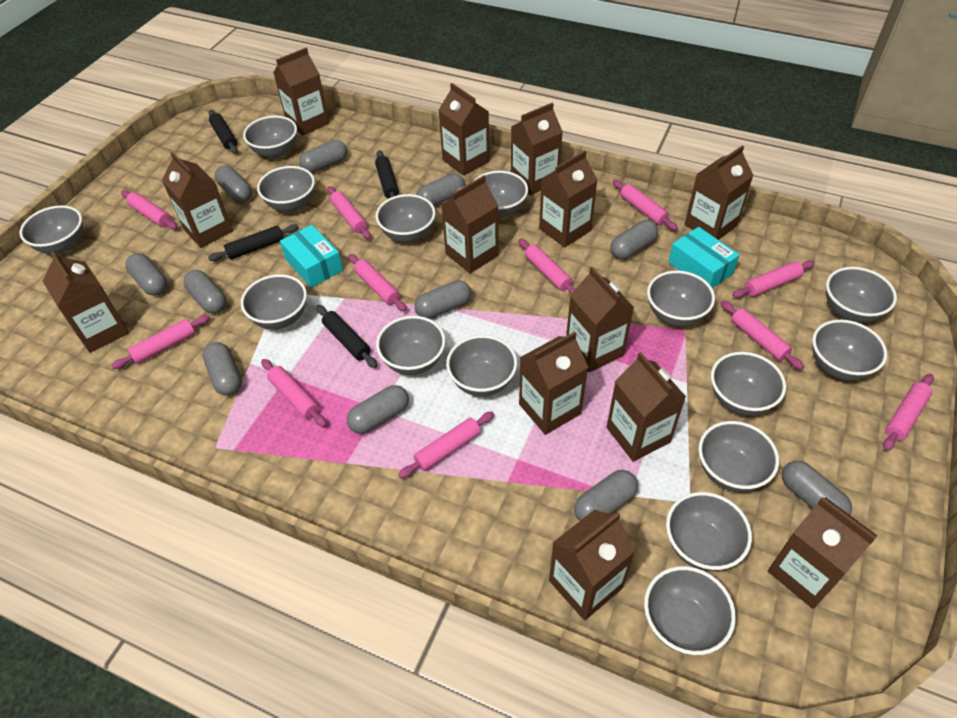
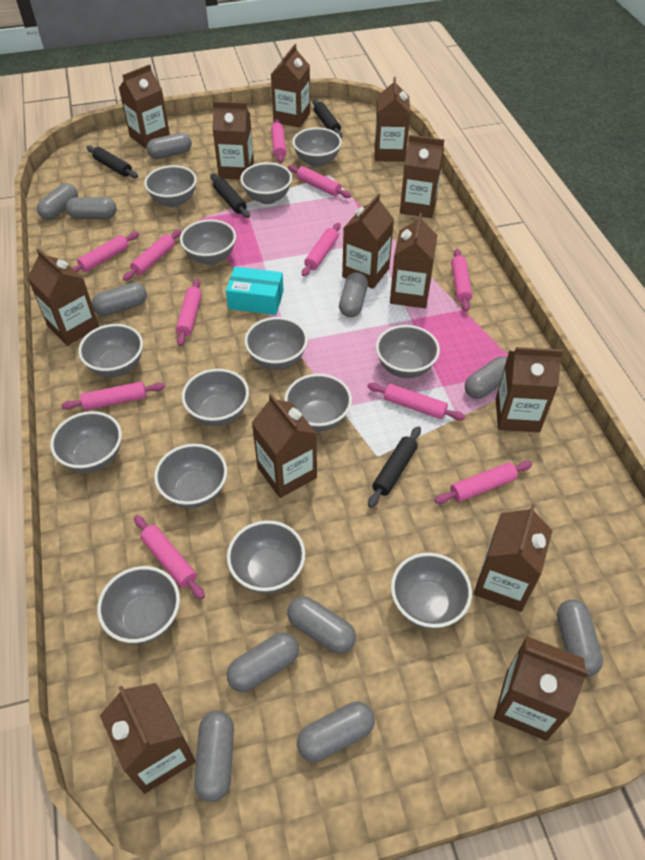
grey bowl: [19,205,83,254] [241,274,307,329] [243,116,297,159] [257,166,315,212] [376,194,436,243] [376,316,446,375] [446,335,517,397] [474,171,528,218] [644,566,736,655] [647,271,715,326] [666,492,752,571] [698,421,779,492] [711,352,786,416] [812,320,887,381] [826,267,897,323] = 15 -> [50,411,122,473] [78,324,143,377] [97,566,180,644] [144,165,197,207] [154,444,227,508] [180,219,236,265] [182,369,249,426] [227,520,305,593] [240,162,292,204] [245,317,308,369] [284,374,352,431] [292,127,342,167] [376,325,440,378] [391,553,472,629] = 14
turquoise box: [280,225,343,288] [668,227,740,288] = 2 -> [226,267,284,315] = 1

